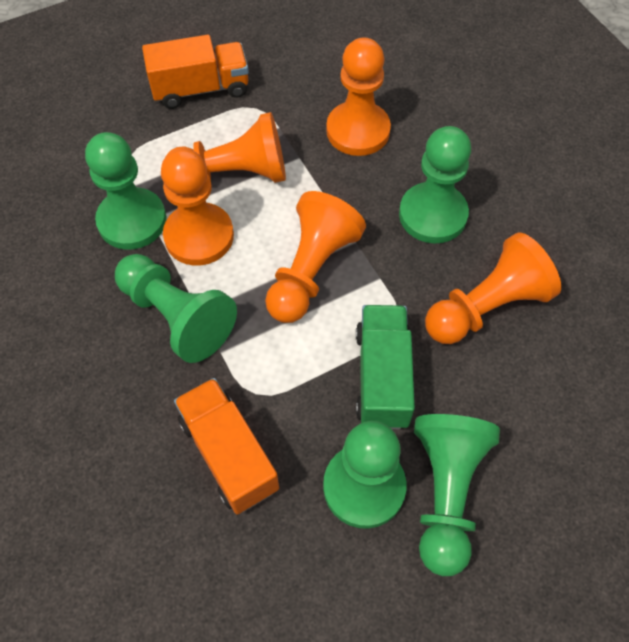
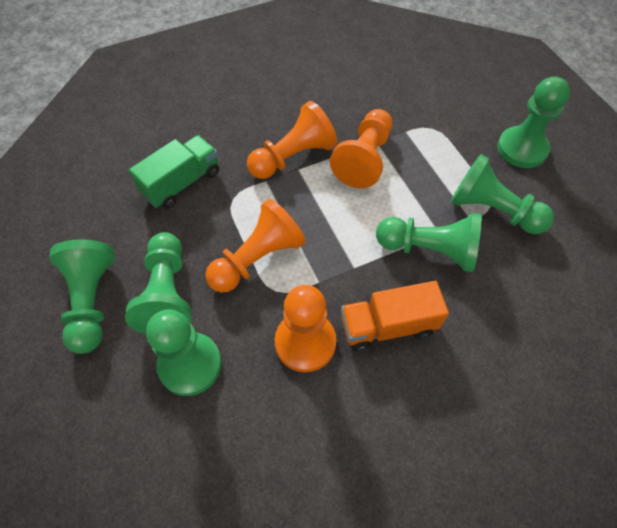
green pawn: [85,132,167,250] [115,254,237,363] [323,421,406,529] [399,126,471,243] [414,414,500,576] = 5 -> [50,239,115,354] [125,232,191,334] [146,310,222,396] [376,213,482,272] [451,154,554,234] [497,77,570,168] = 6
orange pawn: [161,149,234,266] [165,112,286,183] [265,191,366,323] [326,37,391,156] [425,232,561,344] = 5 -> [205,199,306,293] [247,101,337,179] [275,285,336,372] [330,109,392,188] = 4
orange truck: [142,35,249,109] [174,378,279,514] = 2 -> [341,281,449,351] = 1

